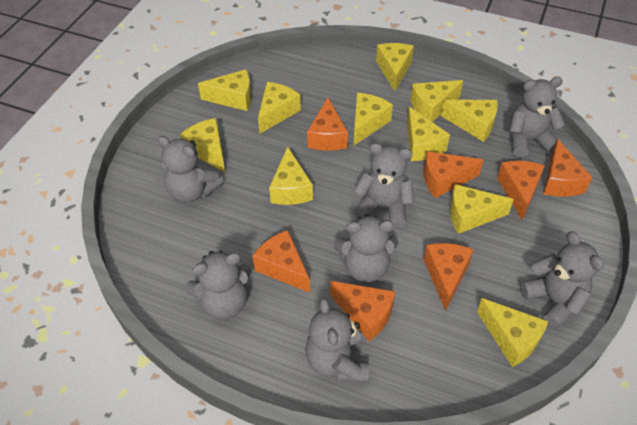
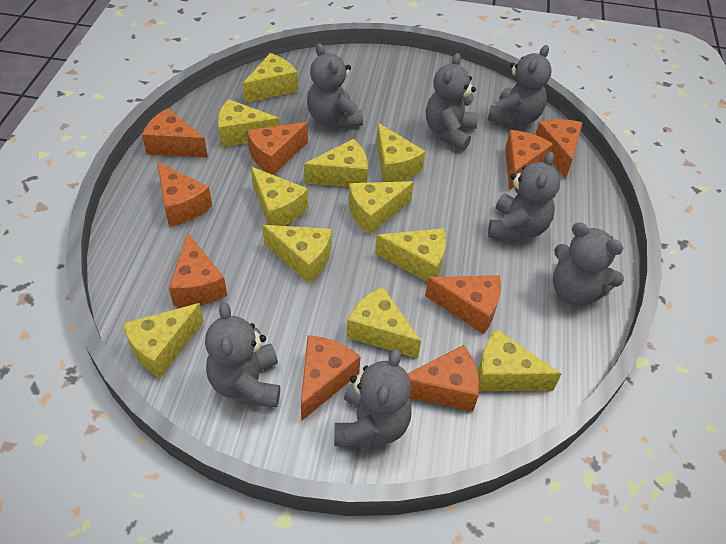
orange cheese: [252,230,310,293] [307,98,348,151] [330,281,395,341] [424,151,483,198] [424,243,474,311] [497,161,545,220] [543,139,592,197] = 7 -> [142,108,208,158] [157,162,212,227] [169,233,227,307] [247,122,308,175] [301,335,361,421] [407,345,479,412] [425,275,501,334] [505,130,553,191] [536,119,583,179] = 9

